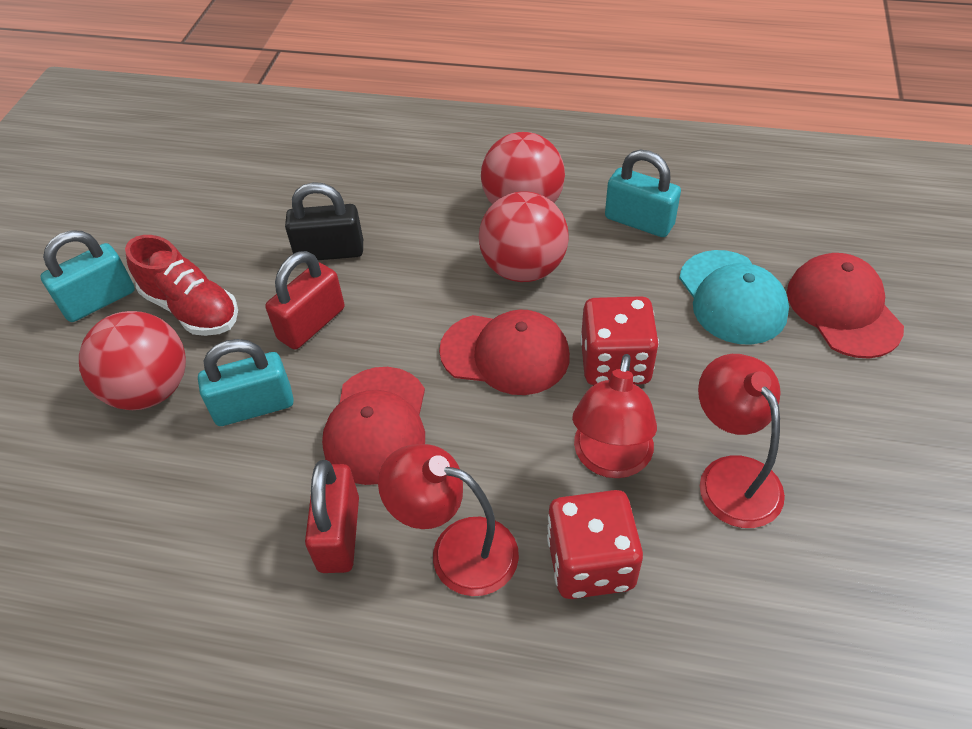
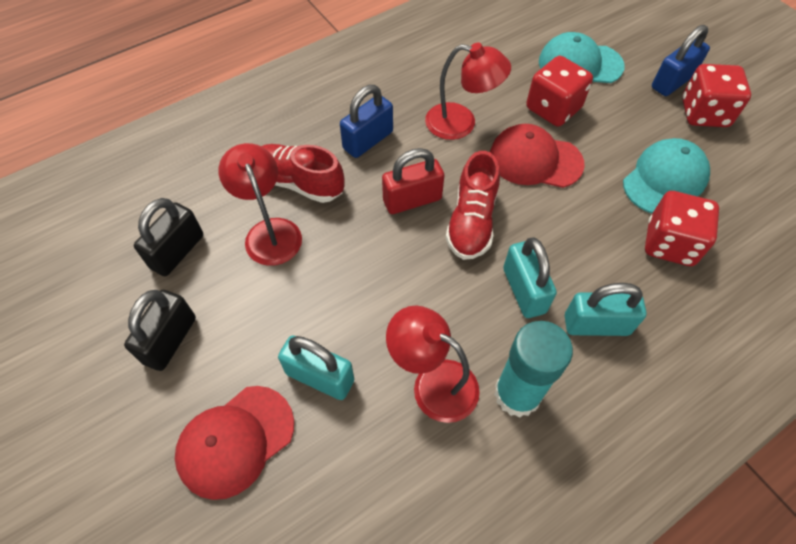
black padlock: [285,182,363,260] = 1 -> [124,290,196,371] [134,198,203,276] = 2
blue padlock: none = 0 -> [340,85,393,158] [652,25,710,96] = 2
red ball: [79,311,186,410] [479,191,569,282] [481,132,565,205] = 3 -> none = 0
red cap: [322,367,425,485] [439,310,570,395] [787,253,904,358] = 3 -> [175,386,294,500] [490,124,585,188] = 2
red dice: [547,490,643,599] [580,296,659,385] = 2 -> [526,56,593,127] [645,191,719,266] [682,64,751,127] = 3
red padlock: [265,251,345,350] [305,460,359,573] = 2 -> [382,148,444,214] = 1
red shoe: [125,235,238,336] = 1 -> [261,144,344,203] [446,151,500,260] = 2
turquoise cap: [679,250,789,345] = 1 -> [539,32,625,83] [623,138,710,213] = 2
turquoise glue stick: none = 0 -> [494,321,573,418] = 1

